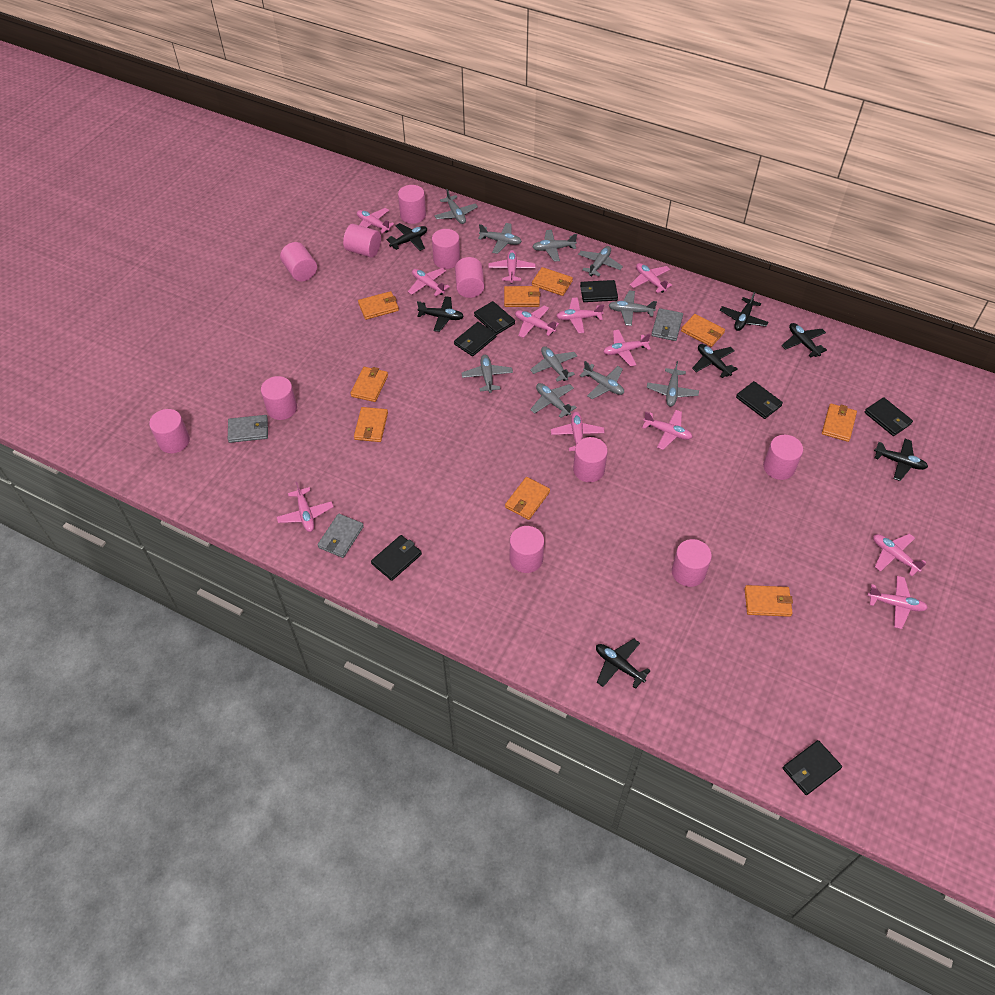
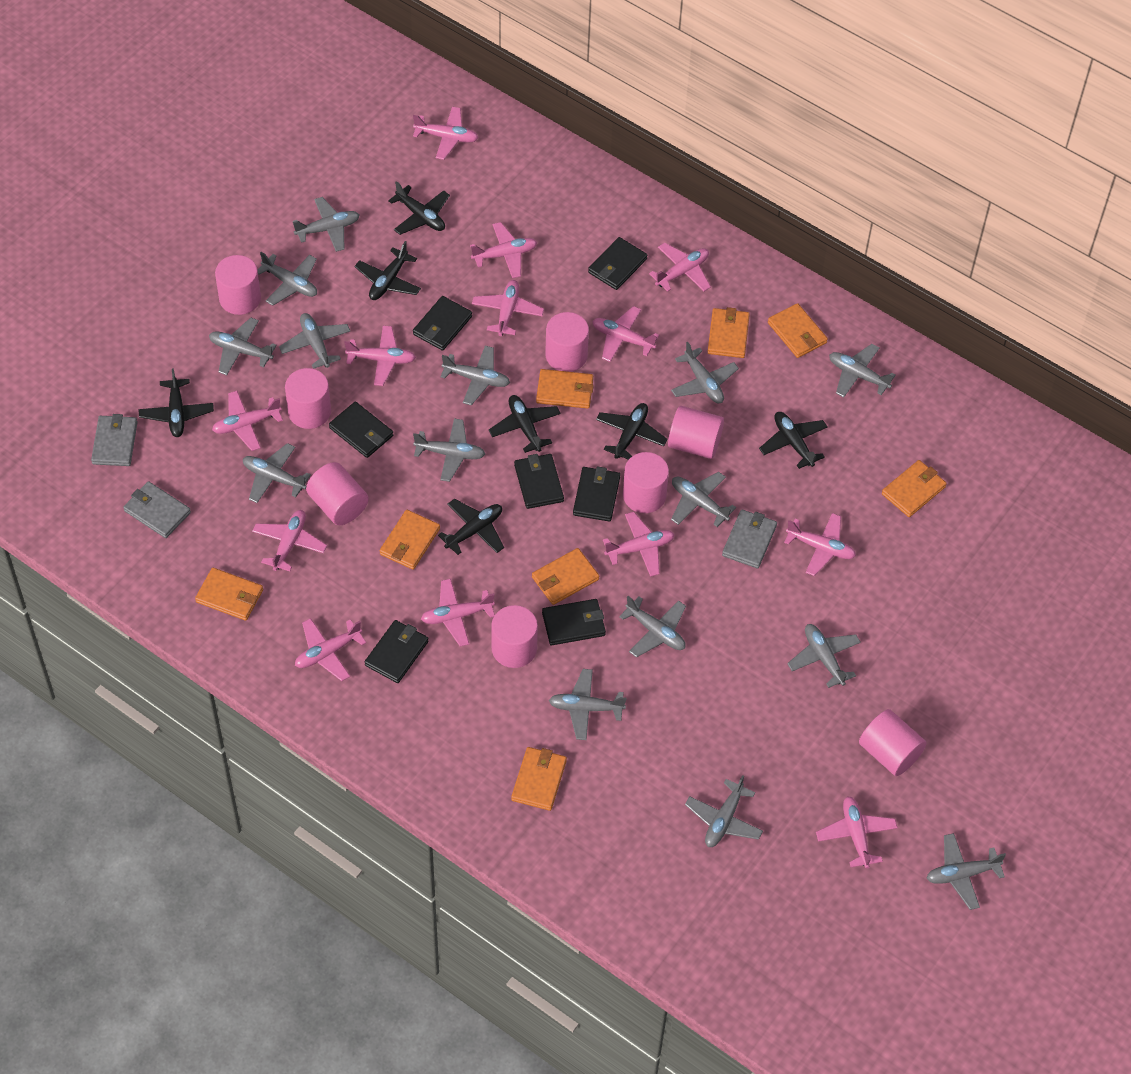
grey plane: [434,189,478,224] [462,355,513,393] [478,223,522,254] [530,346,577,382] [530,383,577,418] [533,230,577,262] [578,246,623,276] [579,361,624,399] [608,291,657,326] [647,361,699,407] = 10 -> [209,318,277,375] [243,443,311,503] [258,252,317,306] [279,313,350,369] [293,197,360,252] [413,419,485,482] [441,346,510,405] [549,669,627,740] [619,596,686,658] [671,342,739,403] [671,472,736,527] [685,775,763,847] [787,624,861,688] [829,344,896,397] [927,833,1006,910] = 15
orange wallet: [350,367,388,402] [354,407,388,442] [358,291,399,320] [504,286,540,307] [505,477,550,520] [532,267,573,296] [681,314,725,347] [745,585,793,617] [822,404,857,442] = 9 -> [195,568,263,621] [380,510,440,570] [511,747,567,811] [532,548,599,605] [536,369,594,409] [708,307,750,358] [768,303,828,358] [882,460,947,517] = 8
pink cylinder: [149,409,190,453] [261,376,297,420] [280,242,317,281] [343,224,381,258] [398,185,426,224] [432,229,460,269] [455,257,484,298] [510,526,544,573] [573,437,608,482] [672,539,712,587] [763,435,803,480] = 11 -> [215,255,261,315] [285,368,331,429] [306,462,369,525] [491,605,538,668] [545,312,589,372] [623,452,669,513] [668,406,724,459] [859,709,927,776] = 8
pink plane: [277,482,333,532] [357,208,394,234] [408,268,450,296] [488,250,535,283] [515,306,559,338] [551,412,605,451] [556,297,604,333] [603,330,651,367] [630,263,672,293] [642,410,692,450] [867,576,928,629] [873,533,926,576] = 12 -> [212,391,283,451] [252,510,327,571] [295,618,366,681] [344,326,416,386] [413,107,478,160] [421,579,495,647] [470,222,537,278] [472,280,544,336] [592,306,659,362] [603,512,675,577] [649,242,711,292] [784,513,856,576] [816,796,898,869] = 13

